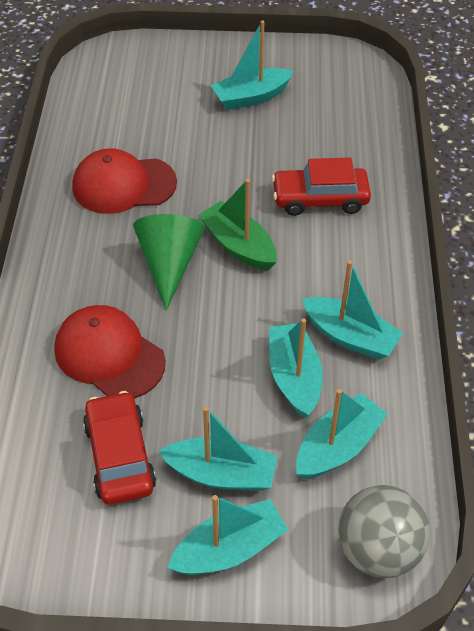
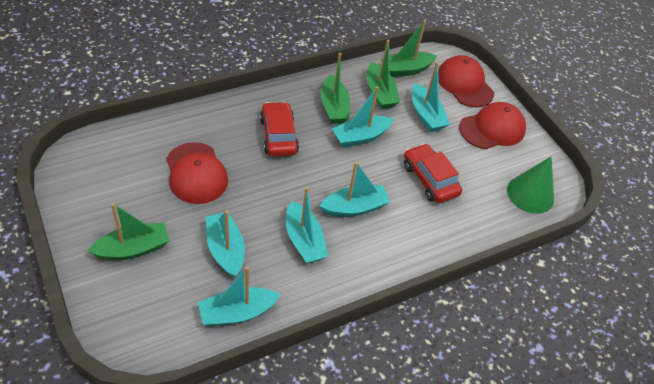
green boat: [198,179,277,271] = 1 -> [88,203,169,260] [321,53,350,124] [367,40,400,109] [381,20,437,77] = 4
grey ball: [338,485,430,578] = 1 -> none = 0
red cap: [55,305,166,399] [72,148,177,214] = 2 -> [166,142,228,204] [438,55,494,107] [459,102,526,149] = 3

